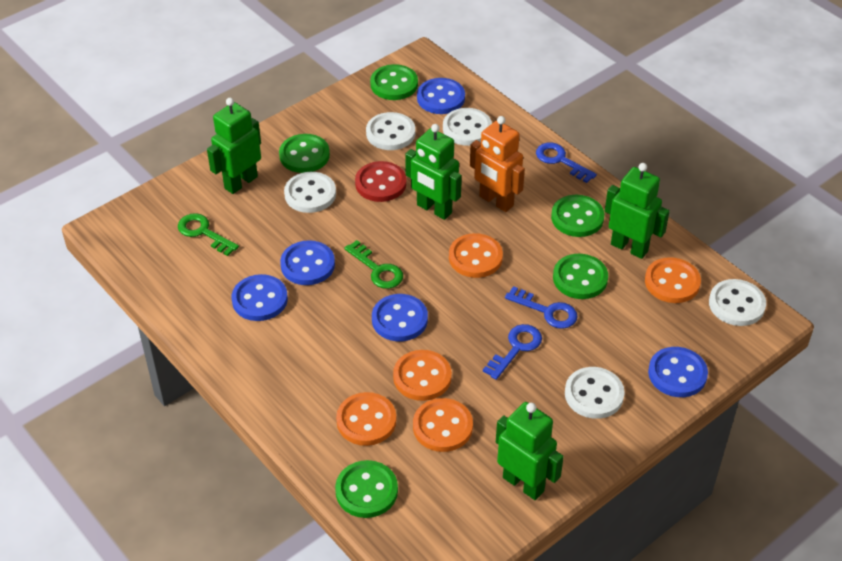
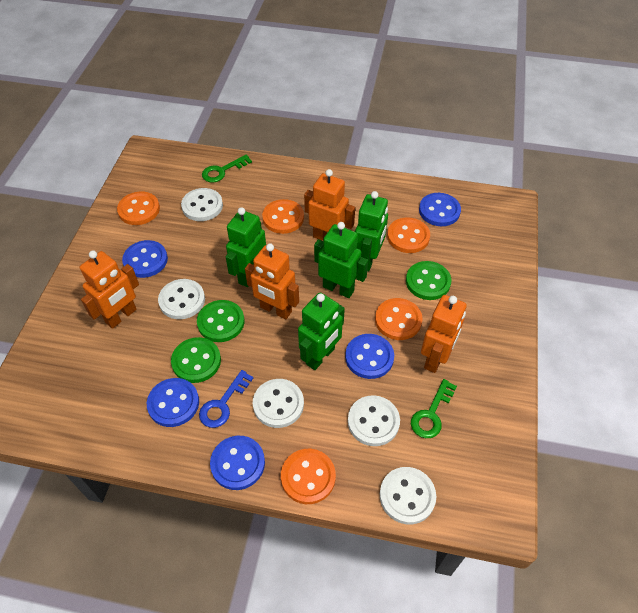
blue key: [483,324,542,380] [505,286,578,329] [536,143,597,183] = 3 -> [199,370,253,428] = 1
green button: [279,134,330,173] [335,460,398,518] [370,64,418,100] [551,195,604,237] [553,254,608,299] = 5 -> [171,337,221,383] [197,300,244,342] [406,261,451,300] = 3
orange robot: [470,116,525,212] = 1 -> [80,250,139,329] [245,243,299,319] [304,169,355,240] [421,295,467,373] = 4
red button: [355,161,407,202] = 1 -> none = 0

